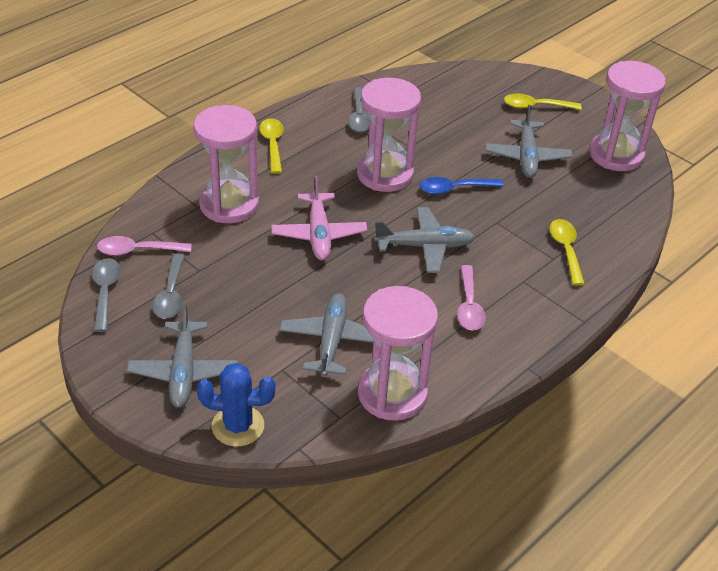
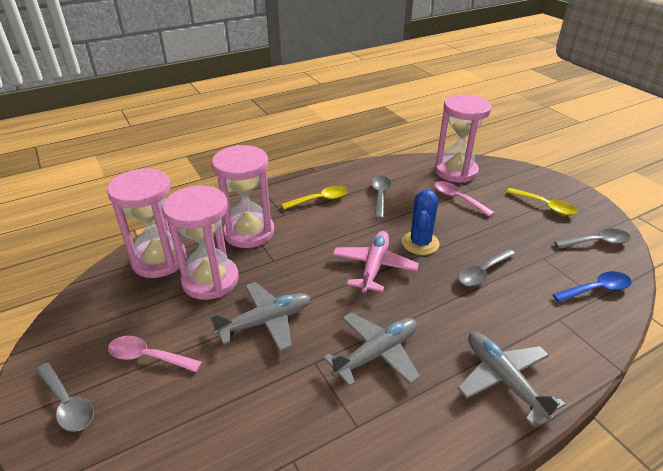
grey plane: [127,304,238,408] [279,293,374,377] [374,207,475,273] [485,105,572,178] = 4 -> [210,282,311,351] [323,312,420,387] [458,332,566,425] = 3
grey spoon: [92,258,121,332] [152,253,185,319] [348,87,370,132] = 3 -> [35,362,94,432] [371,176,391,219] [458,249,516,286] [554,229,631,248] = 4
yellow spoon: [259,118,284,174] [504,93,582,110] [550,219,585,286] = 3 -> [281,186,348,210] [506,188,577,215] = 2

